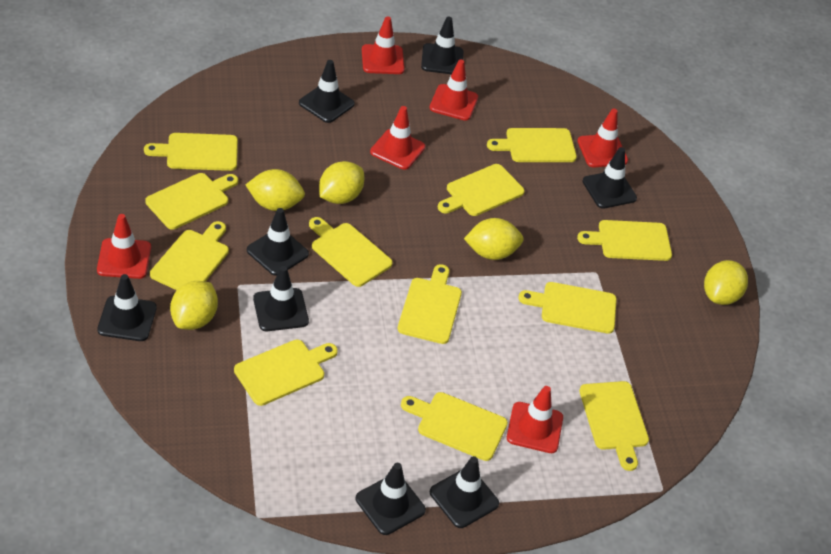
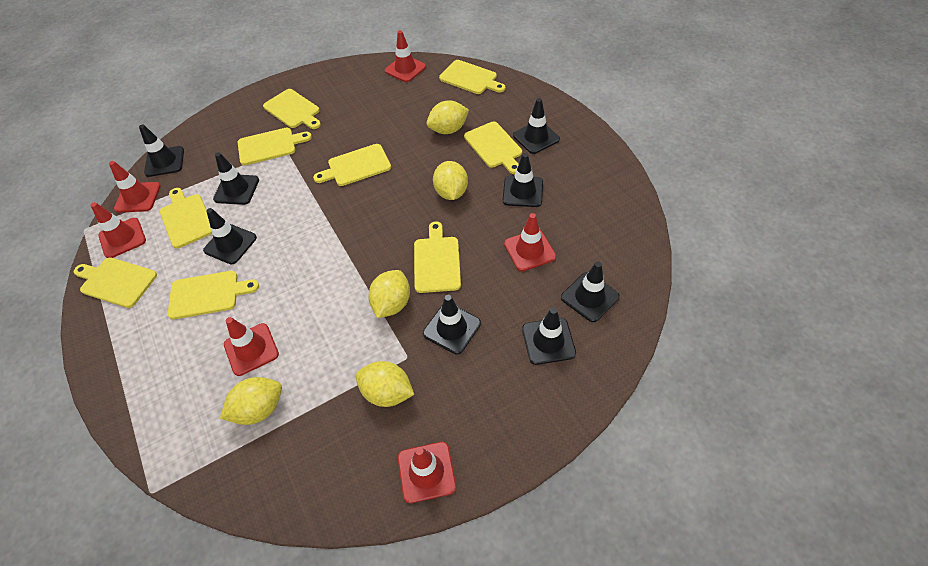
yellow cutting board: [144,133,238,171] [145,173,238,230] [150,221,229,290] [234,339,338,406] [309,217,393,287] [398,264,462,344] [401,392,508,461] [438,164,525,216] [487,128,577,162] [518,282,617,334] [577,220,672,261] [579,381,649,471] = 12 -> [74,257,157,308] [160,188,212,249] [168,271,259,319] [238,128,312,165] [263,89,321,129] [313,144,391,186] [414,221,461,293] [439,60,505,94] [464,121,522,174] = 9

